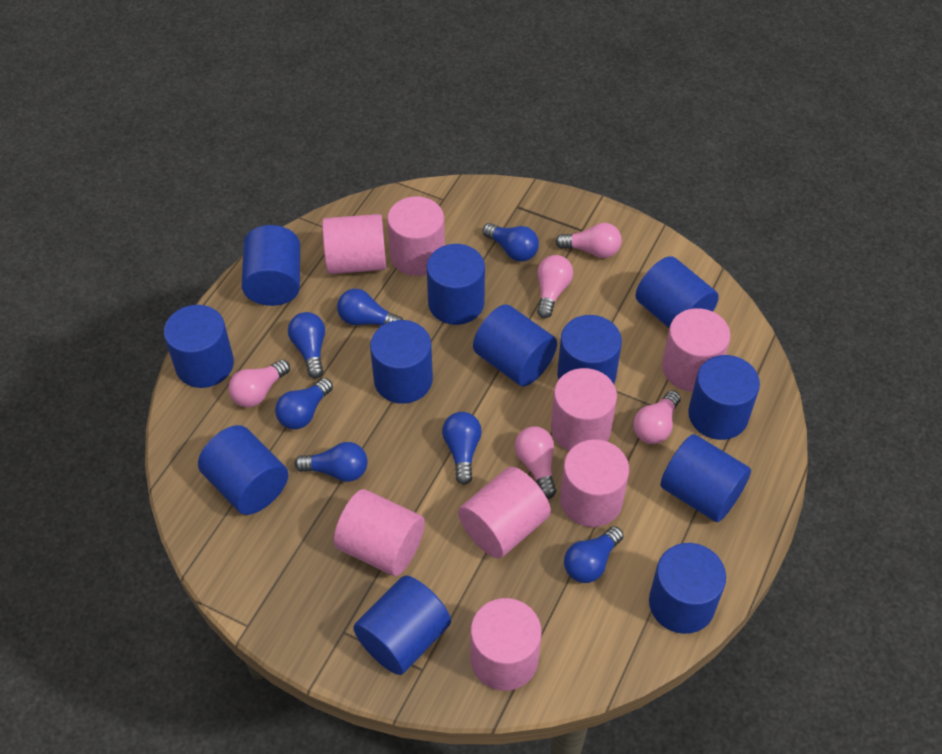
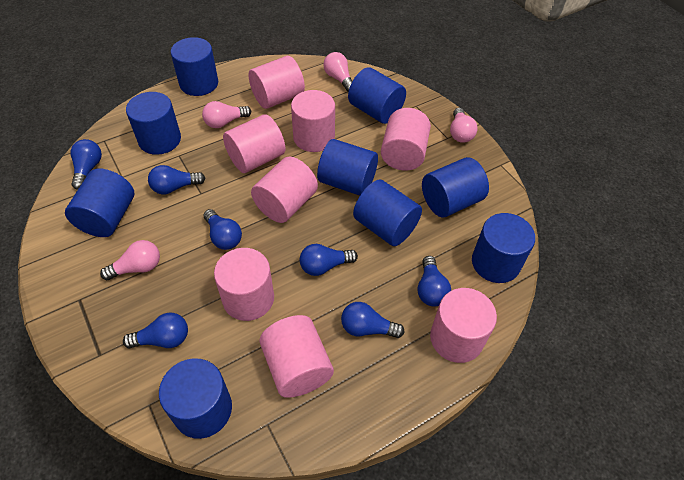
blue cylinder: [164,305,234,388] [198,425,288,515] [242,225,300,306] [353,576,451,675] [370,320,433,404] [426,244,485,325] [473,304,557,386] [557,315,622,384] [636,256,719,328] [649,543,726,634] [661,434,751,522] [688,355,760,440] = 12 -> [65,168,134,237] [126,92,181,155] [159,358,232,439] [171,37,218,96] [317,139,378,196] [348,67,406,124] [353,180,422,246] [422,157,489,217] [472,213,535,283] = 9
pink light bulb: [229,359,290,407] [515,427,556,499] [537,255,573,318] [555,223,622,258] [633,390,681,444] = 5 -> [100,240,160,280] [202,101,251,128] [323,52,352,92] [450,108,478,143] = 4

